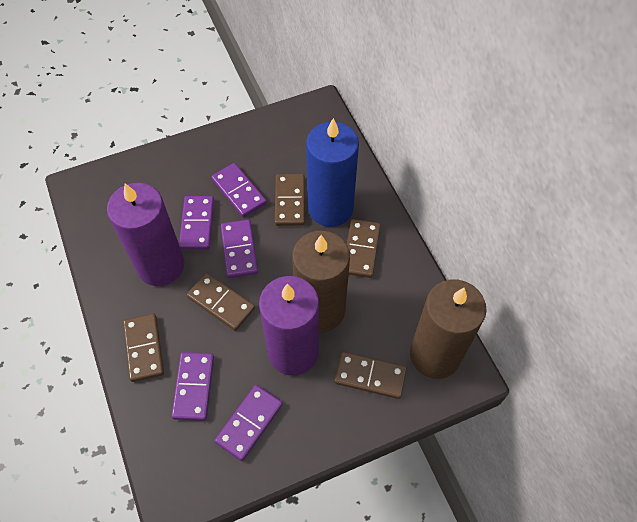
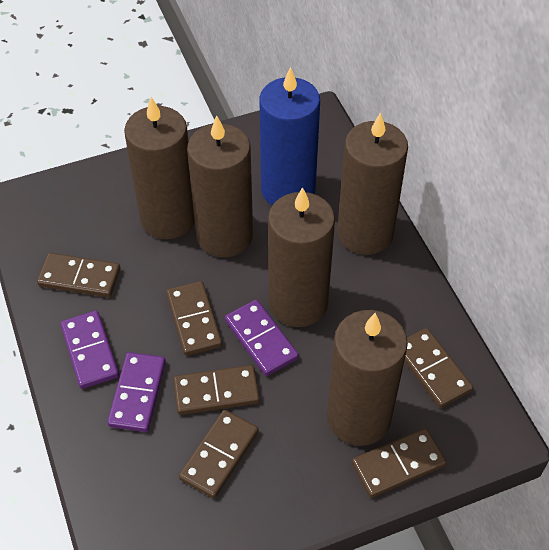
brown candle: [292,231,350,332] [410,279,487,379] = 2 -> [124,97,195,239] [187,115,253,257] [268,187,335,327] [327,310,408,446] [337,112,408,255] = 5
brown domino: [123,313,164,382] [187,273,255,331] [275,174,305,226] [334,351,407,399] [347,219,381,278] = 5 -> [37,253,121,297] [166,281,222,356] [173,365,260,415] [179,410,259,498] [352,428,447,498] [404,328,473,408] = 6
purple candle: [107,183,184,286] [259,276,319,376] = 2 -> none = 0
purple domino: [171,352,214,421] [179,196,214,250] [211,163,267,218] [215,385,283,461] [221,219,258,278] = 5 -> [60,311,119,389] [107,352,166,432] [225,300,299,376] = 3

